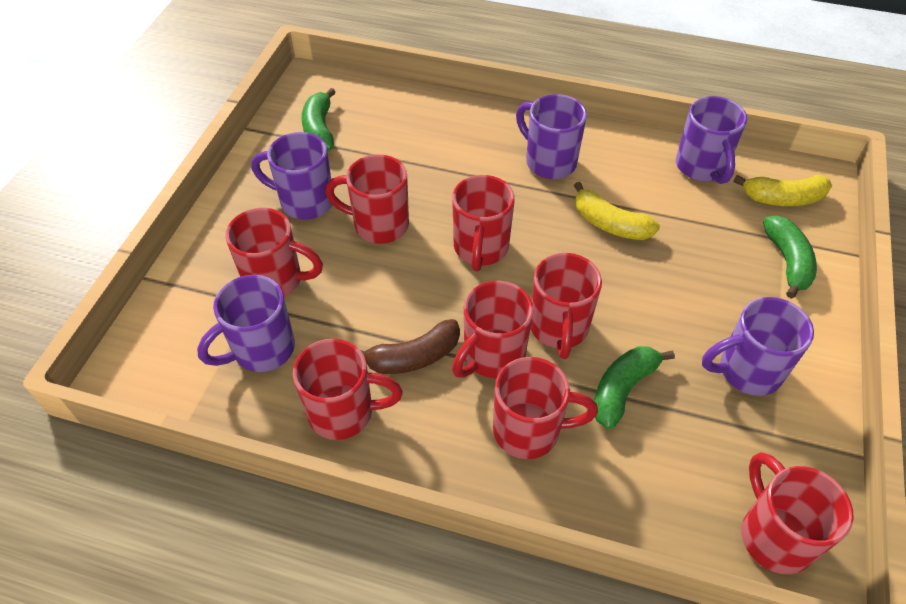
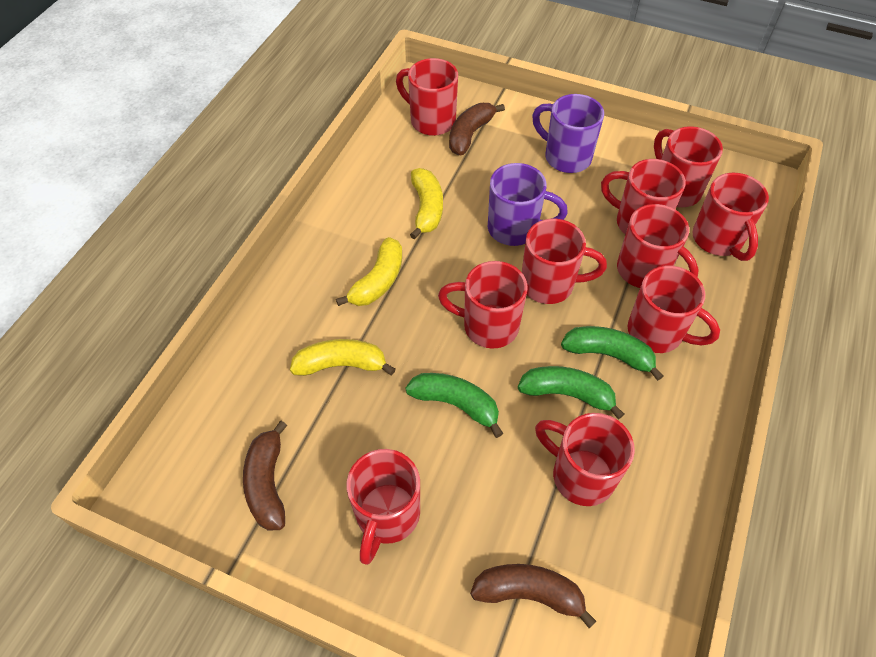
brown banana: [361,319,460,374] = 1 -> [243,421,287,531] [449,103,505,155] [470,564,596,628] = 3
purple mug: [197,275,295,372] [251,132,332,220] [516,94,587,179] [676,96,747,184] [702,297,814,396] = 5 -> [488,163,568,246] [532,94,604,173] = 2
red mug: [225,208,323,297] [293,339,403,440] [325,154,409,244] [452,175,515,271] [452,280,533,378] [493,357,598,459] [530,253,602,359] [741,452,854,574] = 8 -> [347,449,420,565] [396,58,458,136] [438,261,528,349] [522,219,607,304] [535,413,635,506] [601,159,686,234] [617,204,699,288] [628,265,720,353] [654,126,723,207] [692,173,769,261] = 10
yellow banana: [574,182,660,240] [733,175,832,206] = 2 -> [290,339,396,376] [336,237,402,306] [410,168,443,240] = 3

